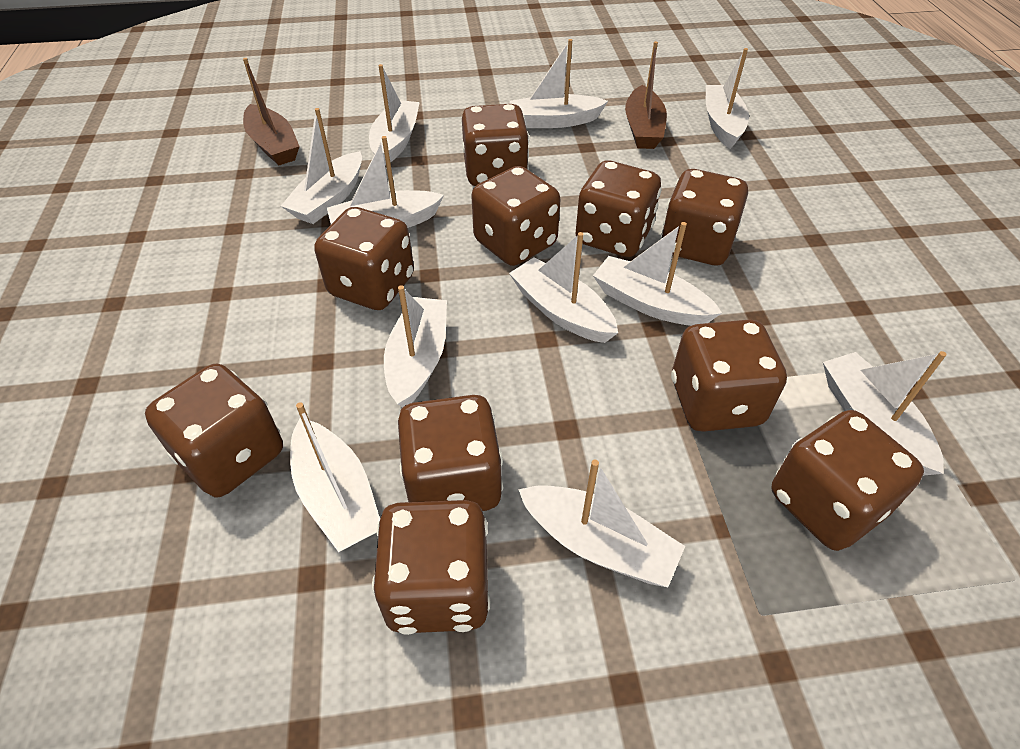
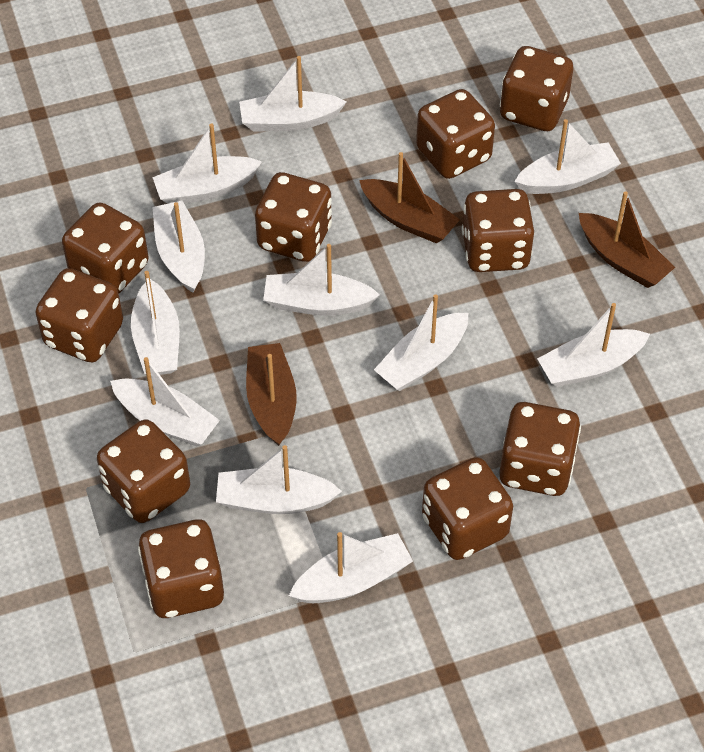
brown boat: [243,58,300,166] [625,41,667,149] = 2 -> [246,343,297,446] [359,152,460,243] [579,191,675,288] = 3

